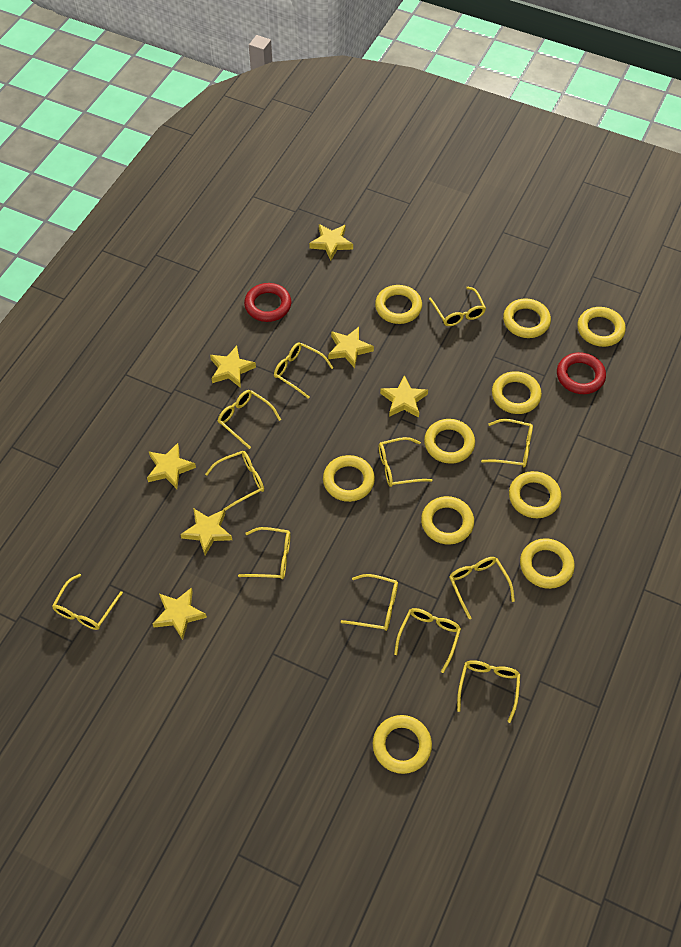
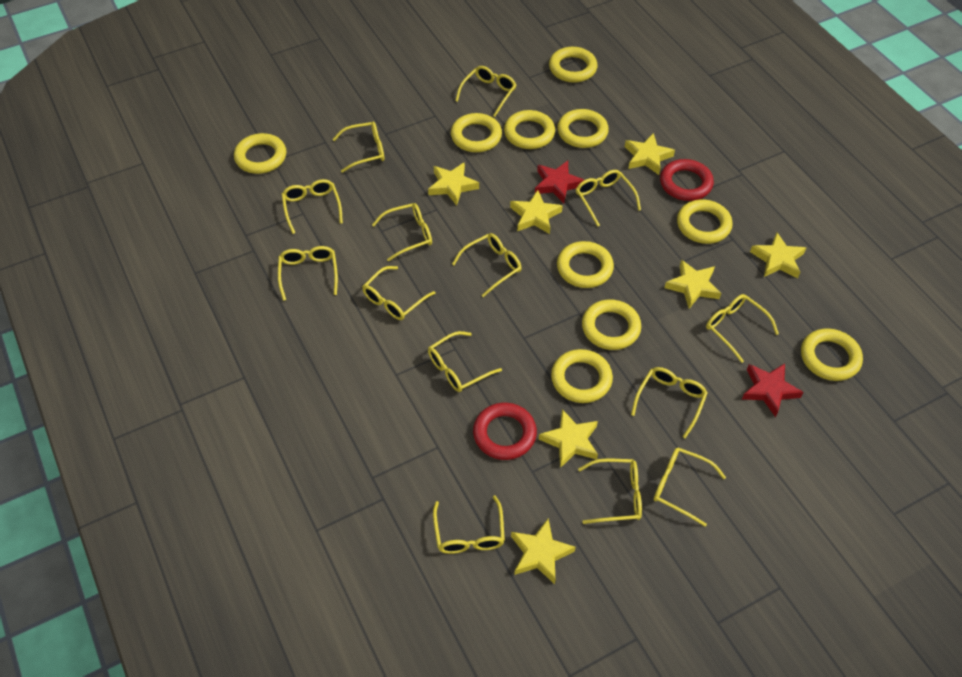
red star: none = 0 -> [535,161,584,203] [742,363,804,417] = 2
yellow glasses: [52,574,123,630] [205,451,264,511] [218,390,281,449] [238,527,291,579] [274,342,333,398] [341,574,398,631] [379,437,432,487] [394,608,461,673] [429,287,486,326] [449,557,515,619] [457,660,521,723] [481,419,533,467] = 12 -> [278,246,338,301] [281,179,343,234] [332,122,385,173] [362,266,435,320] [372,203,432,261] [428,331,502,392] [433,495,505,554] [452,233,522,297] [455,66,516,117] [576,170,641,227] [578,458,642,524] [631,367,708,438] [654,448,726,527] [706,294,779,363] = 14

